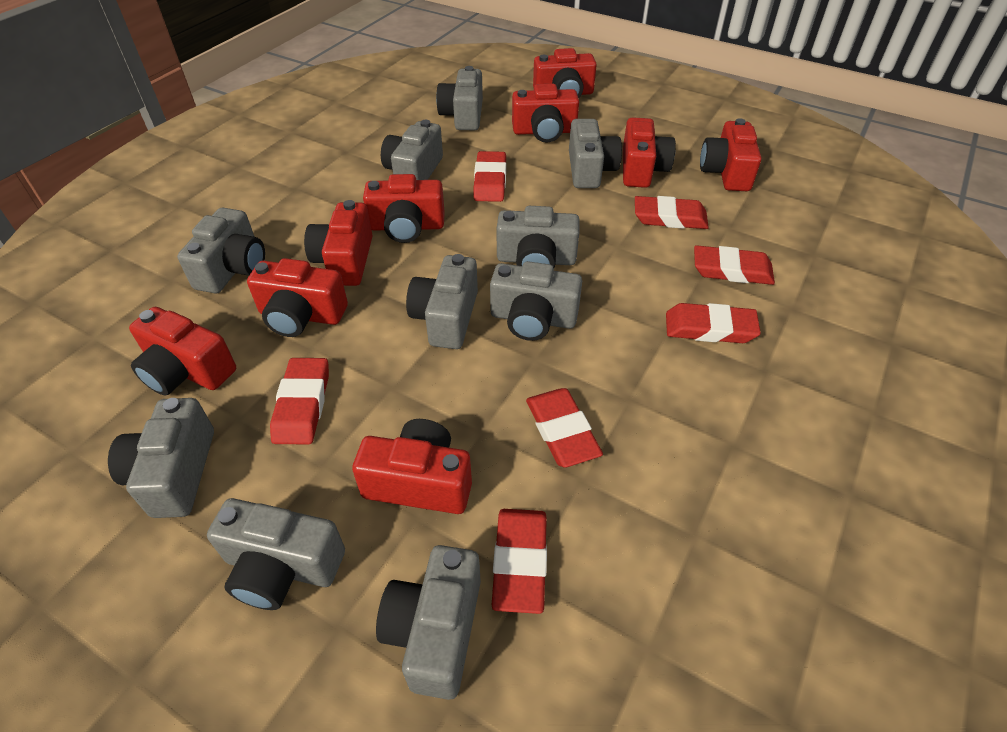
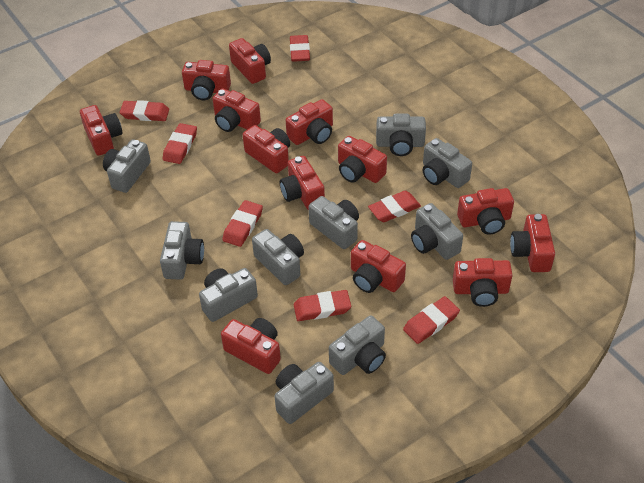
red camera: [129,307,236,396] [247,258,348,337] [304,200,373,286] [352,419,472,514] [363,174,445,243] [512,84,579,143] [533,48,597,99] [623,117,676,188] [700,118,761,191] = 9 -> [80,105,123,156] [182,60,231,100] [213,89,261,132] [221,318,281,374] [229,38,271,84] [243,125,290,173] [280,156,325,210] [286,99,333,145] [338,136,387,183] [351,240,406,293] [453,258,513,307] [457,188,514,235] [510,214,555,272] = 13

